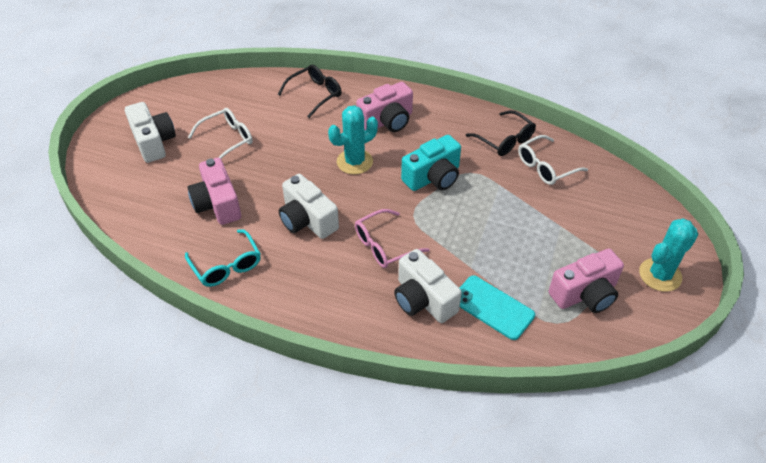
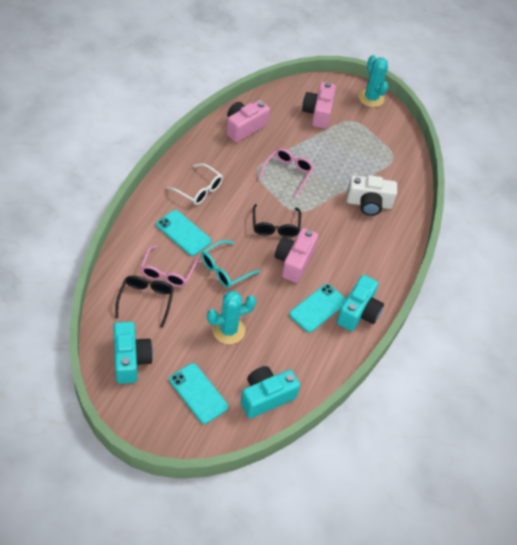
pink glasses: [355,209,430,268] = 1 -> [140,245,198,287] [259,148,314,196] = 2
turquoise camera: [401,135,461,191] = 1 -> [113,322,153,384] [241,366,300,418] [337,275,384,331] = 3
turquoise phone: [460,275,535,340] = 1 -> [156,210,212,256] [169,363,228,424] [289,284,346,332] = 3
white camera: [125,102,176,163] [279,174,339,239] [394,249,462,323] = 3 -> [346,175,397,216] = 1
white glasses: [188,108,253,159] [518,135,588,185] = 2 -> [166,163,223,205] = 1

